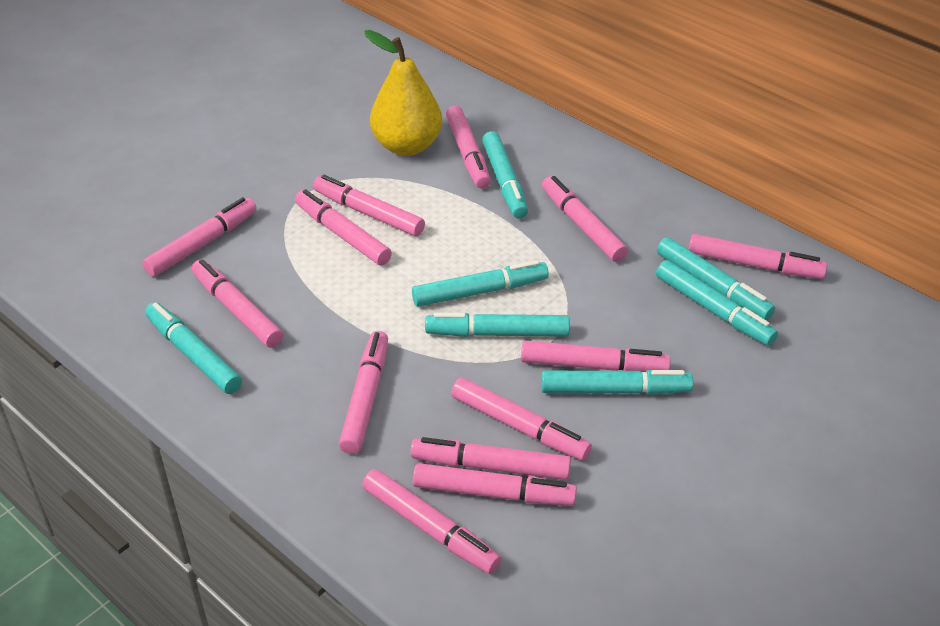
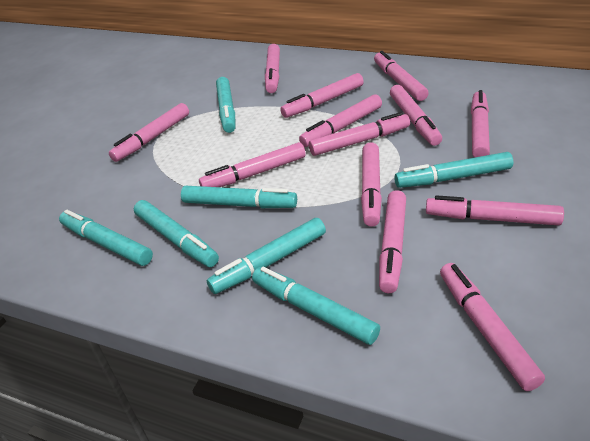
yellow pear: [364,30,442,156] = 1 -> none = 0

